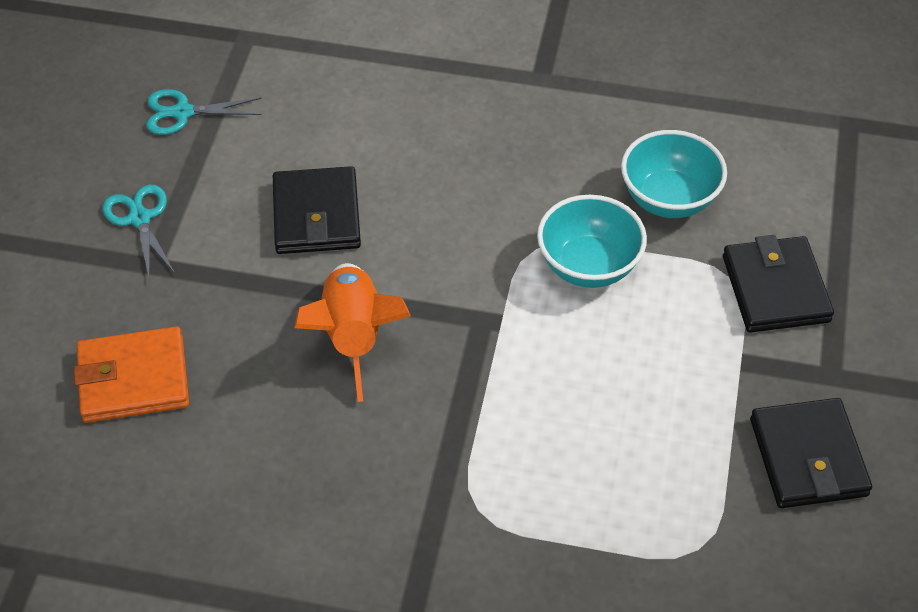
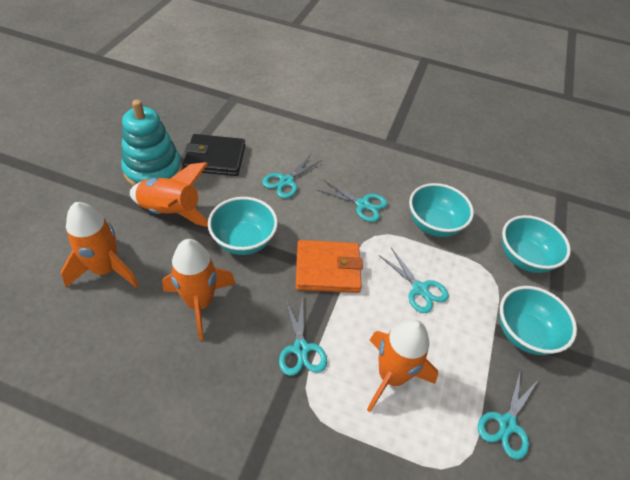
black wallet: [273,166,361,254] [723,235,834,333] [750,398,872,508] = 3 -> [183,134,245,176] = 1
orange rocket: [294,263,411,402] = 1 -> [61,202,139,288] [130,162,208,227] [162,239,236,340] [367,319,438,412] = 4
turquoise bowl: [537,195,647,288] [621,130,727,218] = 2 -> [208,197,278,255] [409,183,474,237] [499,286,577,355] [502,215,571,273] = 4
turquoise scissors: [102,185,175,281] [146,89,262,135] = 2 -> [262,155,322,198] [279,295,327,376] [317,181,388,222] [379,248,449,313] [478,368,539,460] = 5
turquoise stacking toy: none = 0 -> [121,100,182,186] = 1

